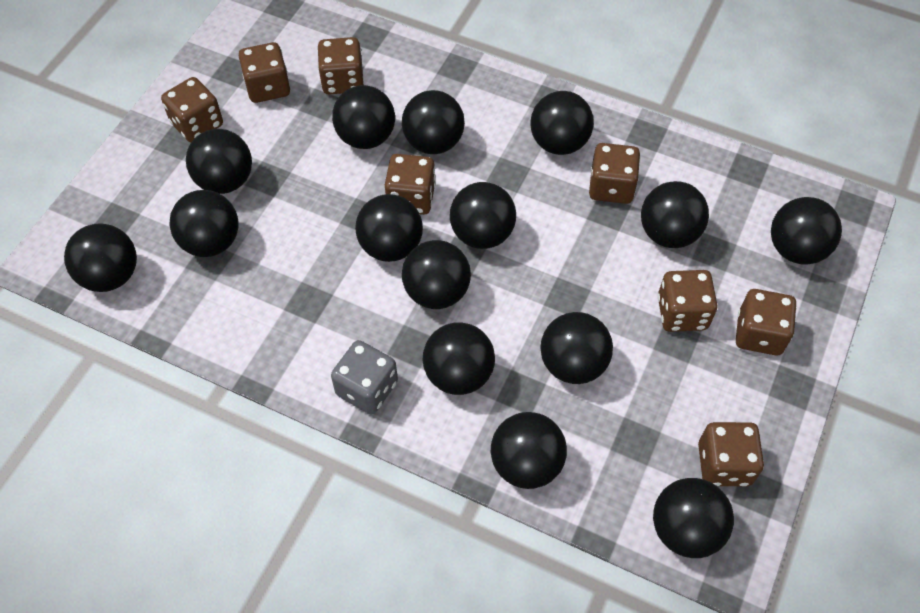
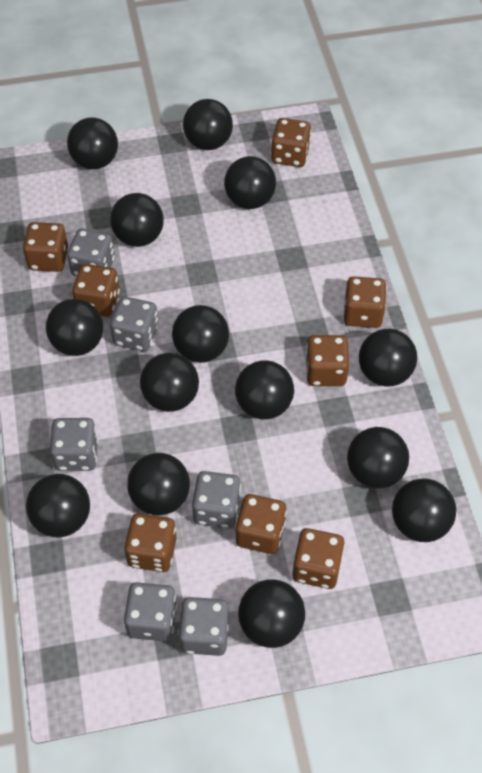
black ball: [64,223,137,292] [169,190,239,257] [186,129,252,194] [332,85,395,149] [355,194,423,262] [402,90,465,154] [402,240,471,309] [423,322,495,395] [450,182,516,249] [491,412,567,489] [530,91,594,155] [540,312,613,384] [641,181,709,248] [653,478,734,558] [771,197,842,265] = 15 -> [26,474,90,537] [46,299,103,356] [67,118,118,169] [110,193,164,247] [127,453,190,515] [140,353,199,412] [172,305,229,362] [183,99,233,150] [224,156,276,209] [235,360,294,419] [238,579,305,648] [347,427,409,489] [359,329,417,386] [392,478,456,542] = 14
grey dice: [331,340,398,414] = 1 -> [50,418,98,471] [67,229,115,276] [110,297,158,351] [124,582,177,642] [178,597,229,656] [192,471,241,529] = 6

